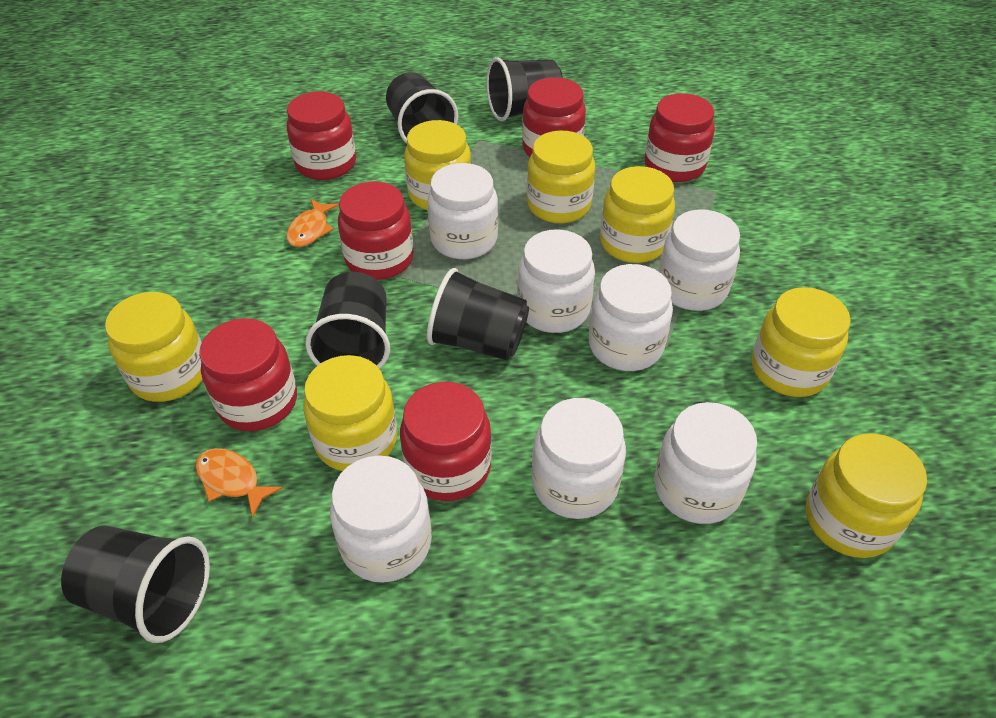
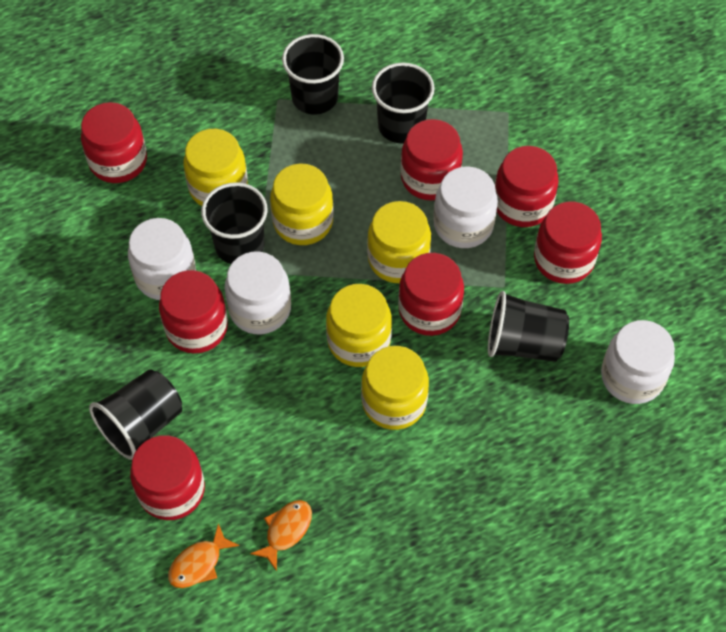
red jar: [199,318,297,431] [287,92,356,180] [338,182,414,280] [400,382,492,501] [522,77,586,157] [645,93,715,182] = 6 -> [81,102,147,183] [130,435,205,520] [159,270,228,353] [398,253,464,336] [401,119,463,200] [495,146,559,227] [534,202,602,284] = 7
white jar: [330,455,432,583] [427,163,498,259] [517,229,595,333] [532,398,626,519] [588,264,673,371] [654,402,757,524] [658,209,740,311] = 7 -> [128,218,196,300] [225,252,291,334] [434,166,498,248] [601,320,675,404] = 4
yellow jar: [105,292,203,402] [303,355,397,471] [404,120,471,210] [527,131,595,223] [600,166,675,263] [752,287,851,397] [806,433,927,558] = 7 -> [184,129,248,206] [270,163,333,245] [326,284,392,367] [361,346,429,430] [367,201,431,283] = 5

